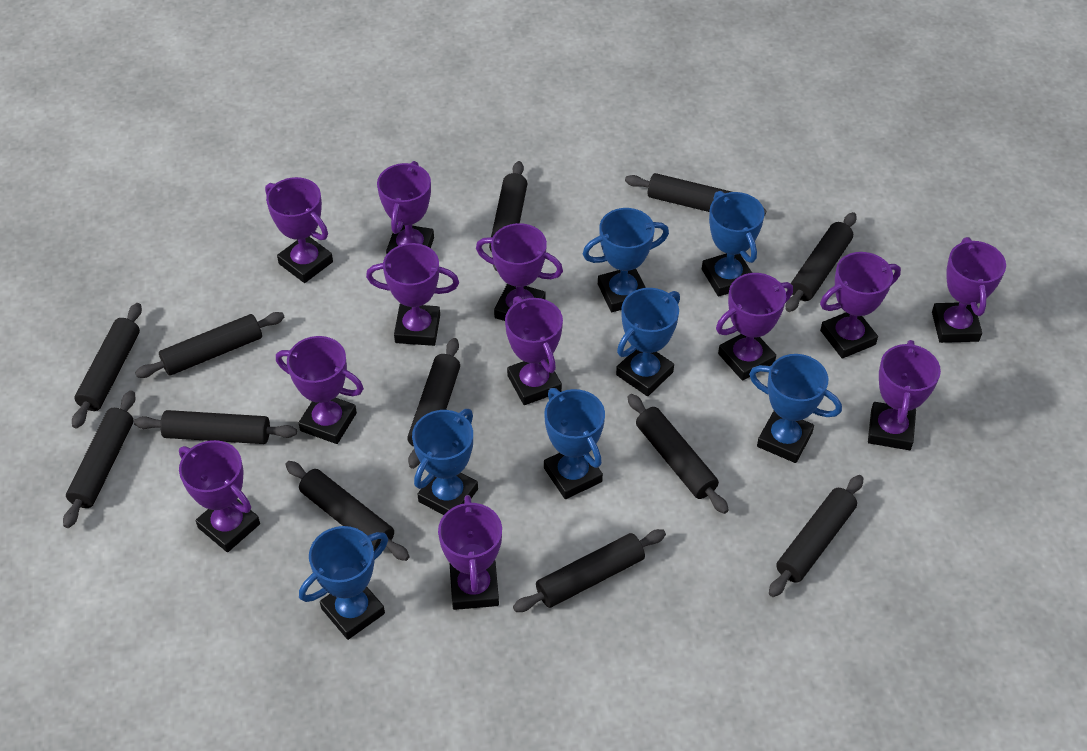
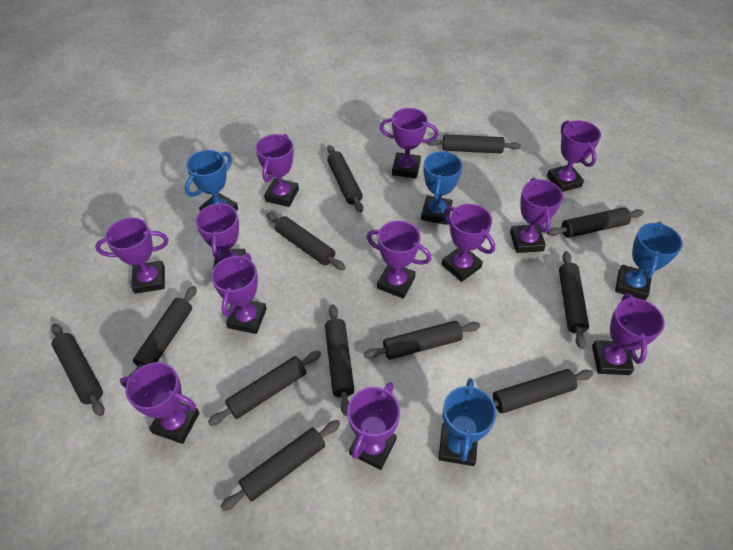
blue trophy: [299,526,388,640] [412,409,478,515] [544,388,605,499] [583,208,669,312] [616,288,680,396] [702,191,765,297] [749,354,842,463] = 7 -> [185,150,238,211] [421,151,463,225] [438,378,497,466] [615,222,683,300] = 4

